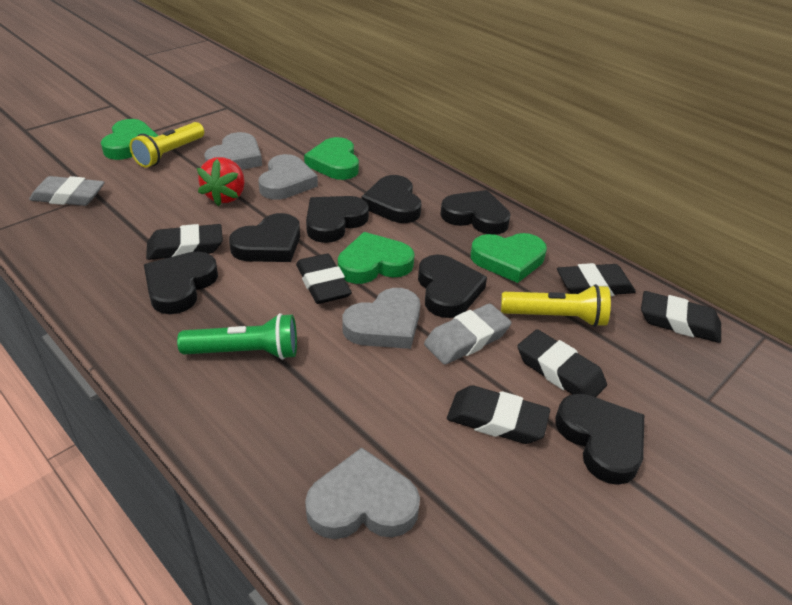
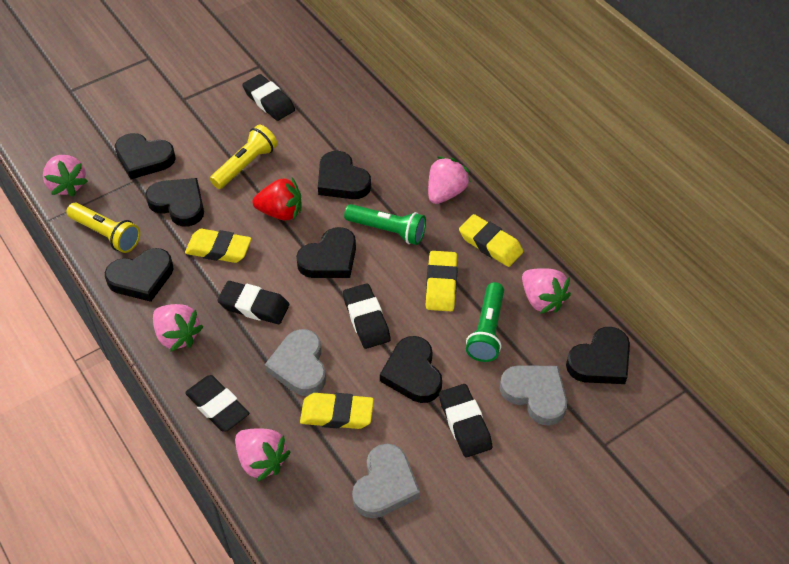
black eraser: [146,224,223,260] [296,254,352,304] [447,385,550,444] [517,329,607,397] [557,263,636,296] [641,291,721,343] = 6 -> [185,375,249,432] [217,281,289,324] [242,74,295,121] [343,283,390,349] [439,384,492,457] = 5
green flashlight: [177,313,297,360] = 1 -> [344,204,426,245] [466,282,504,362] = 2
green heart: [101,119,158,160] [304,137,359,180] [338,232,415,284] [471,233,547,283] = 4 -> none = 0
grey eraser: [29,176,104,206] [424,304,511,365] = 2 -> none = 0
grey heart: [205,132,262,170] [258,154,318,200] [305,447,420,539] [342,288,420,349] = 4 -> [265,329,326,396] [352,444,420,518] [500,365,567,426] = 3
pink strawberry: none = 0 -> [43,155,88,197] [153,304,203,352] [235,429,291,482] [428,157,471,204] [522,268,571,314] = 5
yellow eraser: none = 0 -> [185,229,251,263] [300,393,374,429] [426,251,458,311] [459,214,523,267] = 4

